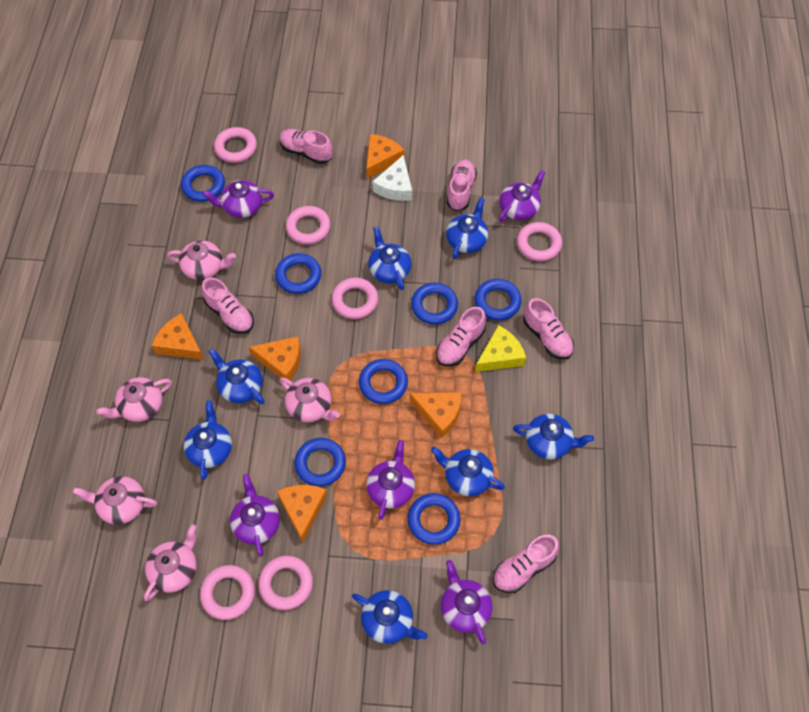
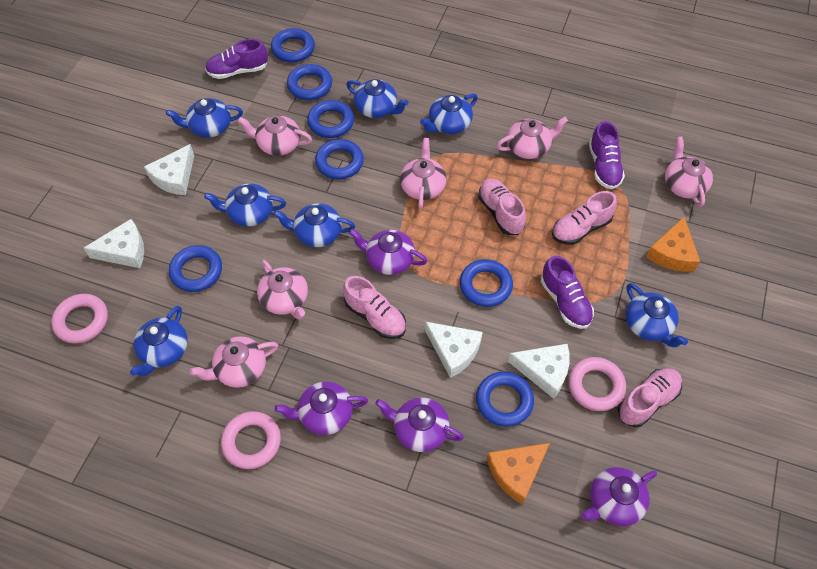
orange cheese: [151,313,204,360] [249,336,301,380] [277,485,327,543] [366,134,405,179] [410,392,462,438] = 5 -> [487,443,550,505] [646,217,700,272] = 2
pink ring: [200,565,255,620] [214,127,257,163] [258,556,313,610] [286,206,331,245] [332,277,379,319] [517,222,562,261] = 6 -> [51,294,108,344] [221,411,281,469] [568,357,626,411] = 3
pink shoe: [202,277,254,334] [279,129,333,164] [436,307,486,366] [447,160,477,211] [493,535,559,593] [523,298,574,360] = 6 -> [343,276,406,339] [478,179,526,235] [552,191,617,245] [618,368,682,427] = 4
pink teapot: [72,476,157,525] [96,377,172,422] [144,524,197,601] [167,241,236,280] [279,377,340,422] = 5 -> [190,336,278,388] [238,116,312,156] [257,260,308,319] [400,138,446,209] [497,117,568,159] [665,137,713,207] = 6
purple shoe: none = 0 -> [205,39,268,79] [541,256,594,329] [589,121,625,189] = 3
purple teapot: [203,180,274,218] [230,474,280,557] [366,440,415,520] [441,560,493,644] [499,170,546,222] = 5 -> [275,381,368,435] [349,229,427,275] [375,398,464,452] [581,467,657,526] = 4
white cheese: [372,155,412,201] = 1 -> [84,219,144,268] [144,144,194,195] [425,322,483,378] [508,344,570,399] = 4
yellow cheese: [475,325,526,372] = 1 -> none = 0

